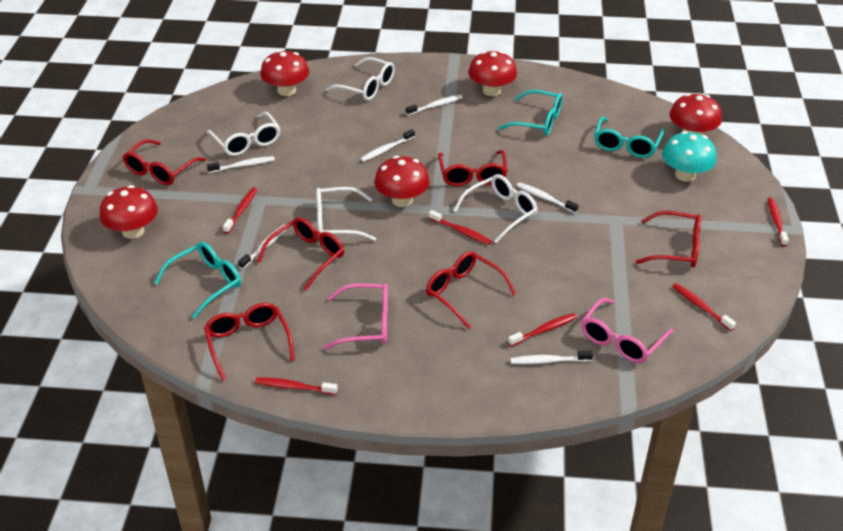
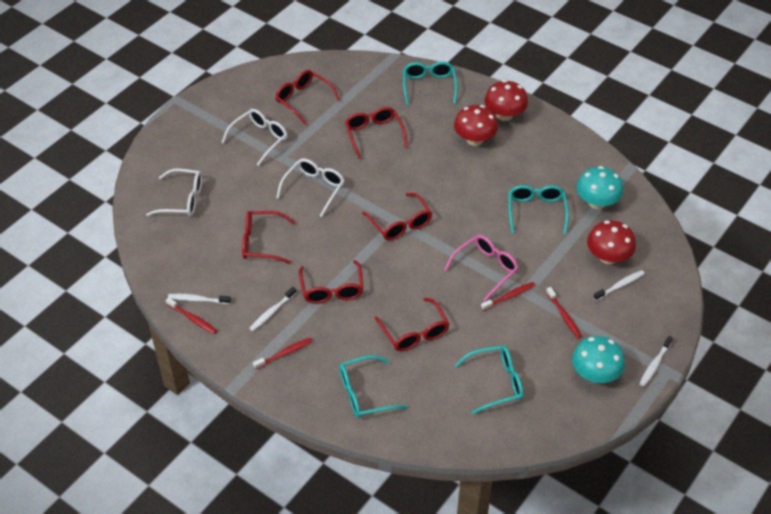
pink glasses: [323,283,388,349] [581,298,674,363] = 2 -> [444,235,519,301] = 1
red mushroom: [100,185,158,239] [260,50,309,96] [374,156,430,207] [468,51,517,96] [670,93,722,135] = 5 -> [454,105,498,146] [484,80,528,121] [587,220,636,264] = 3
red toothbrush: [223,188,257,234] [255,377,338,395] [429,210,492,245] [508,313,577,346] [672,283,736,331] [768,198,789,247] = 6 -> [166,297,217,334] [253,337,313,370] [481,282,536,311] [546,287,582,339] = 4
turquoise glasses: [154,242,241,319] [498,90,563,136] [594,117,664,158] = 3 -> [339,355,407,418] [403,62,458,105] [454,345,523,414] [509,185,569,234] = 4
turquoise mushroom: [662,131,717,182] = 1 -> [572,336,625,383] [577,166,623,209] = 2
white glasses: [207,112,280,156] [316,187,376,241] [326,57,395,101] [453,174,538,243] = 4 -> [146,169,202,216] [221,109,288,166] [276,158,345,217] = 3
white toothbrush: [207,156,275,173] [238,224,286,269] [360,129,415,162] [406,95,463,115] [511,350,593,364] [517,182,579,213] = 6 -> [168,294,231,304] [249,287,296,331] [593,270,645,301] [639,336,673,387] = 4

